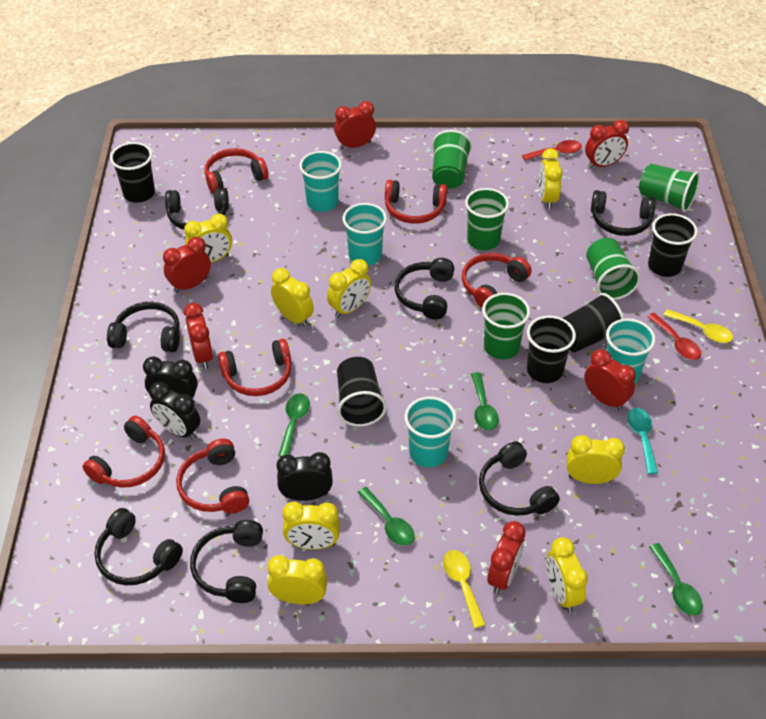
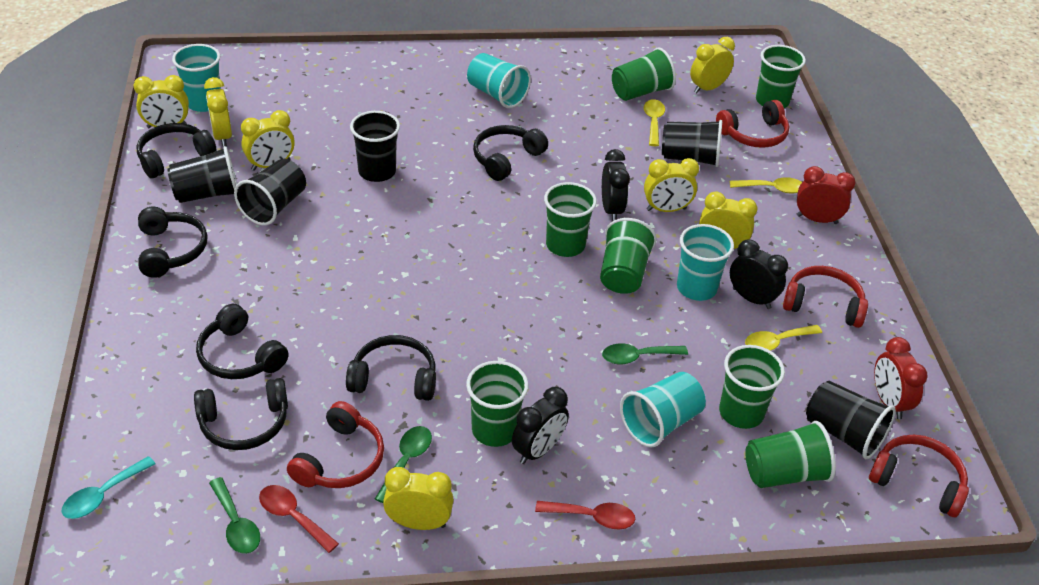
black headphones: [94,508,183,585] [107,302,180,352] [165,188,229,230] [190,520,263,603] [394,258,455,320] [479,441,560,516] [591,190,656,236] = 7 -> [136,123,217,178] [138,207,208,278] [194,378,288,450] [196,304,289,379] [346,335,436,401] [473,125,548,181] = 6
green cup: [432,130,472,189] [465,188,509,250] [482,293,530,359] [586,238,640,300] [639,164,700,212] = 5 -> [466,361,529,447] [544,182,597,257] [600,218,657,294] [612,47,676,101] [719,345,785,429] [745,421,836,488] [756,45,806,108] = 7
green spoon: [278,393,310,457] [357,487,414,546] [471,372,499,430] [649,543,703,616] = 4 -> [209,477,260,554] [375,426,432,503] [602,343,688,365] = 3
red clock: [163,237,211,293] [184,303,213,369] [334,101,376,149] [487,521,526,594] [585,120,629,169] [585,349,636,411] = 6 -> [797,166,855,224] [874,337,927,419] = 2
red headphones: [83,416,165,488] [176,439,249,513] [205,148,269,194] [218,339,291,396] [385,180,447,223] [462,253,532,308] = 6 -> [287,401,384,488] [716,100,789,148] [783,266,868,328] [869,435,969,517] = 4
yellow clock: [184,214,232,263] [267,555,328,605] [271,268,314,327] [282,502,340,550] [327,259,371,318] [539,148,563,209] [546,537,588,612] [567,435,625,484] = 8 -> [134,75,189,128] [204,77,232,147] [241,110,294,171] [383,467,454,530] [644,158,699,212] [690,37,735,94] [699,191,757,249] = 7
yellow spoon: [443,550,486,628] [664,309,733,343] = 2 -> [644,99,665,146] [730,177,802,193] [745,325,822,351] = 3

